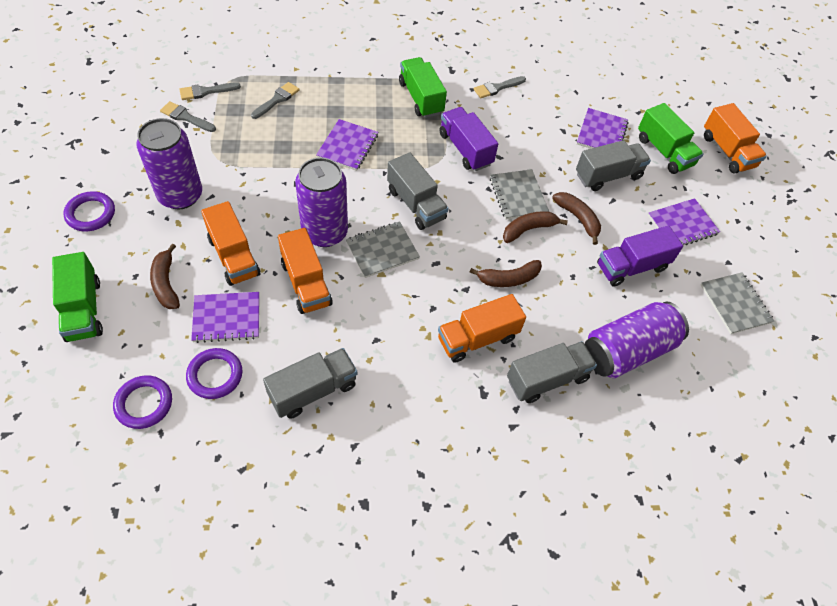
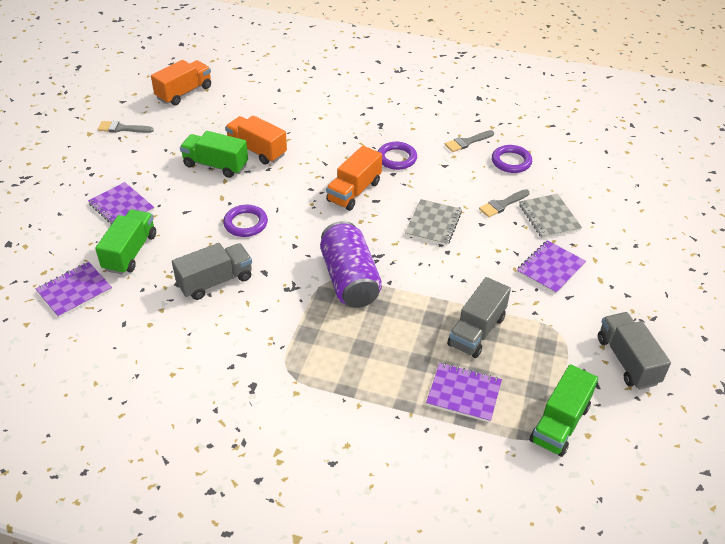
brown banana: [150,244,180,309] [470,260,542,287] [503,211,568,243] [552,192,601,245] = 4 -> none = 0
grey brush: [160,101,216,132] [179,82,241,100] [251,82,299,119] [474,76,526,98] = 4 -> [98,121,154,133] [445,130,494,152] [479,189,530,217] = 3
grey notebook: [346,221,420,278] [490,169,549,220] [701,272,774,334] = 3 -> [405,199,462,246] [519,194,582,239] = 2
grey truck: [263,348,357,419] [387,152,449,230] [507,341,597,403] [576,140,651,191] = 4 -> [172,243,252,300] [447,277,511,358] [598,312,671,390] = 3
orange truck: [201,201,261,286] [278,228,333,314] [438,294,526,363] [704,103,767,174] = 4 -> [151,60,211,105] [225,115,287,165] [326,146,382,211] = 3
purple can: [137,118,202,209] [295,157,348,247] [585,302,689,378] = 3 -> [320,221,382,308] = 1
purple truck: [439,107,498,171] [597,226,683,287] = 2 -> none = 0

